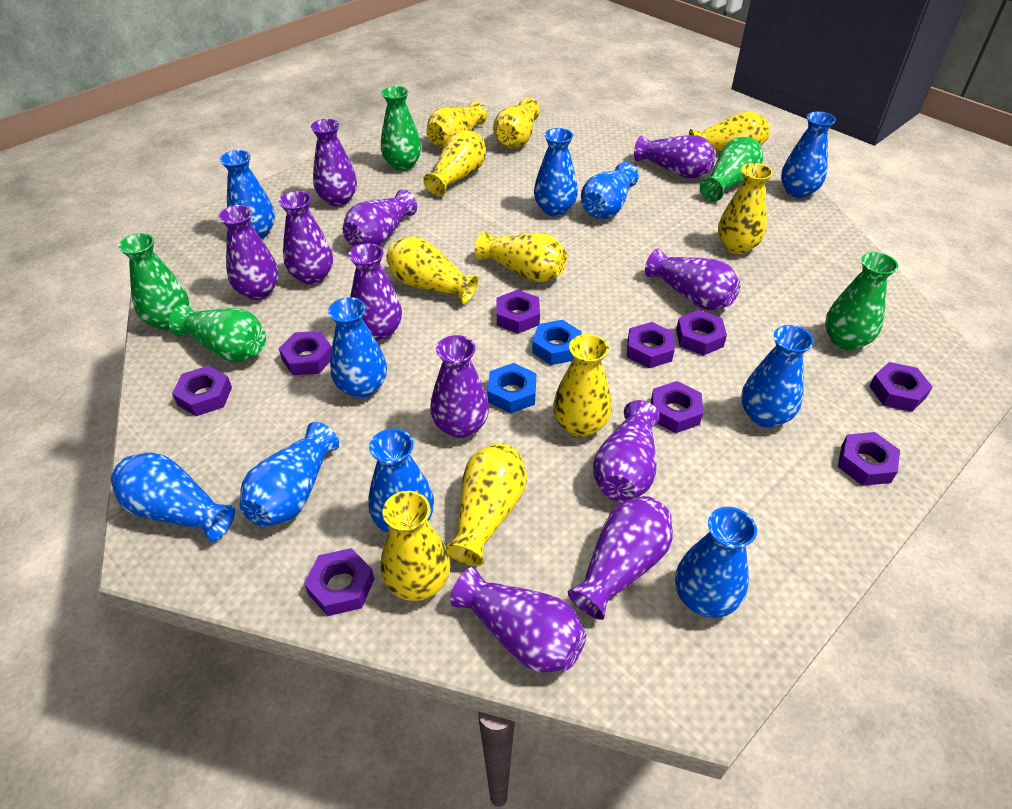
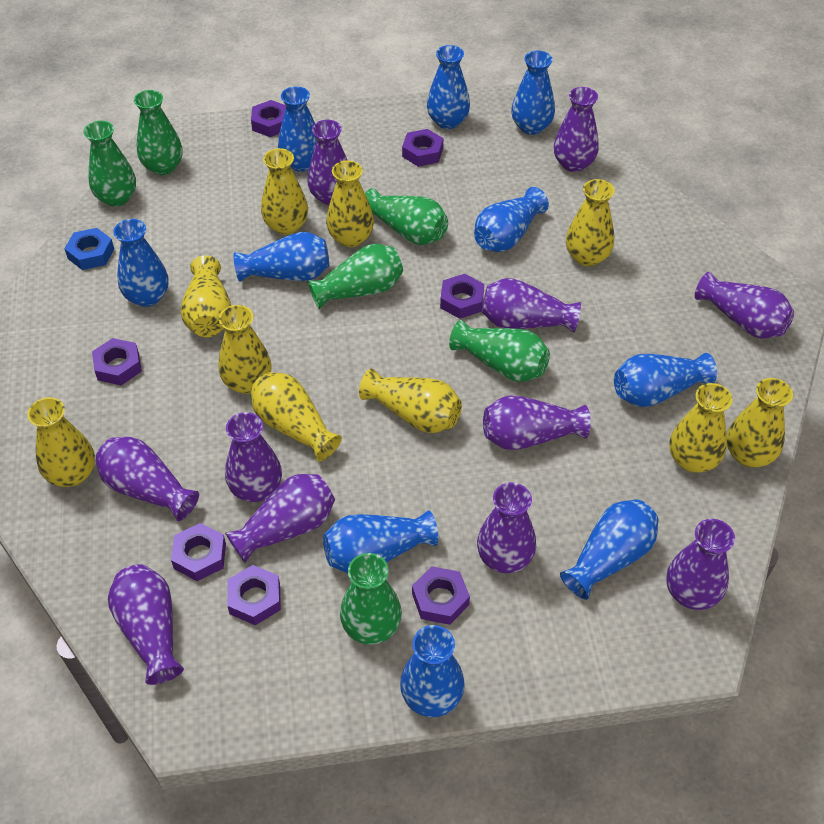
blue nut: [488,363,537,414] [532,320,582,365] = 2 -> [64,228,114,270] = 1
green vase: [118,233,189,330] [169,305,266,362] [381,86,422,171] [700,137,763,201] [825,252,898,350] = 5 -> [83,121,136,207] [134,90,182,175] [307,244,403,309] [340,553,402,645] [365,188,448,245] [449,320,550,382] = 6
purple nut: [172,366,232,416] [279,331,332,375] [304,548,374,616] [497,290,540,334] [627,322,675,368] [651,381,703,433] [676,310,727,356] [838,432,900,486] [869,362,933,412] = 9 -> [92,338,142,385] [171,523,226,581] [227,565,281,625] [251,100,286,137] [402,129,443,167] [412,566,470,625] [440,274,484,319] = 7

